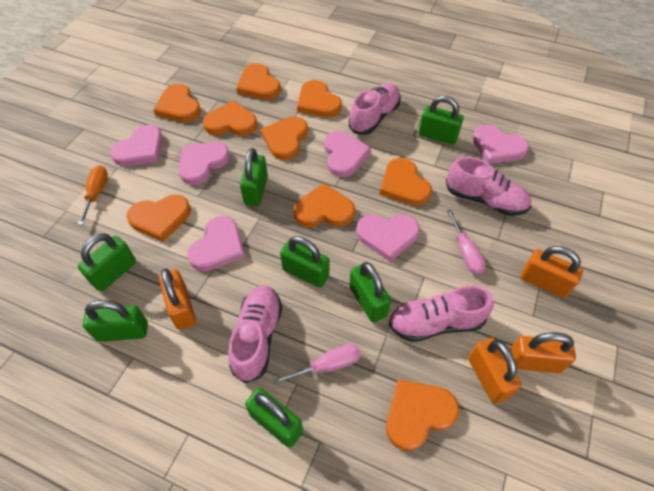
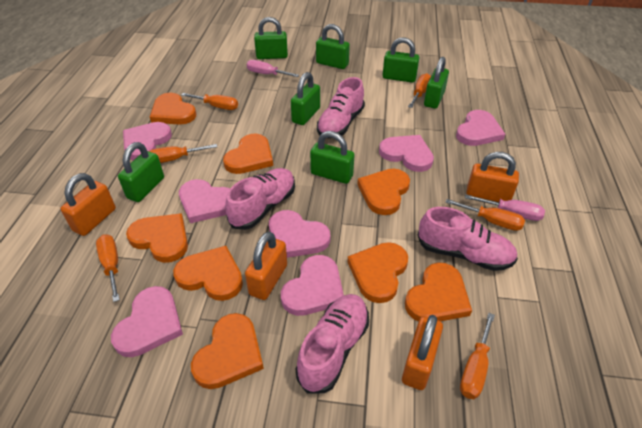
orange heart: [127,195,191,242] [153,84,201,122] [203,100,257,136] [236,64,281,100] [261,116,308,160] [294,183,355,227] [297,80,342,117] [380,158,432,206] [386,379,459,451] = 9 -> [126,213,188,263] [150,93,196,125] [173,246,243,301] [191,313,264,389] [223,134,273,174] [347,242,408,303] [357,169,410,215] [405,263,472,321] = 8
orange screwdriver: [78,165,108,225] = 1 -> [96,234,120,302] [149,144,217,163] [181,93,238,110] [408,73,431,108] [445,199,525,231] [460,313,495,399] = 6
pink heart: [110,125,163,166] [178,142,230,185] [187,216,245,271] [324,131,371,177] [356,214,420,261] [472,125,529,164] = 6 -> [111,286,183,357] [123,122,172,160] [179,179,230,223] [269,210,330,258] [281,255,344,316] [379,135,434,172] [456,110,505,146] = 7

